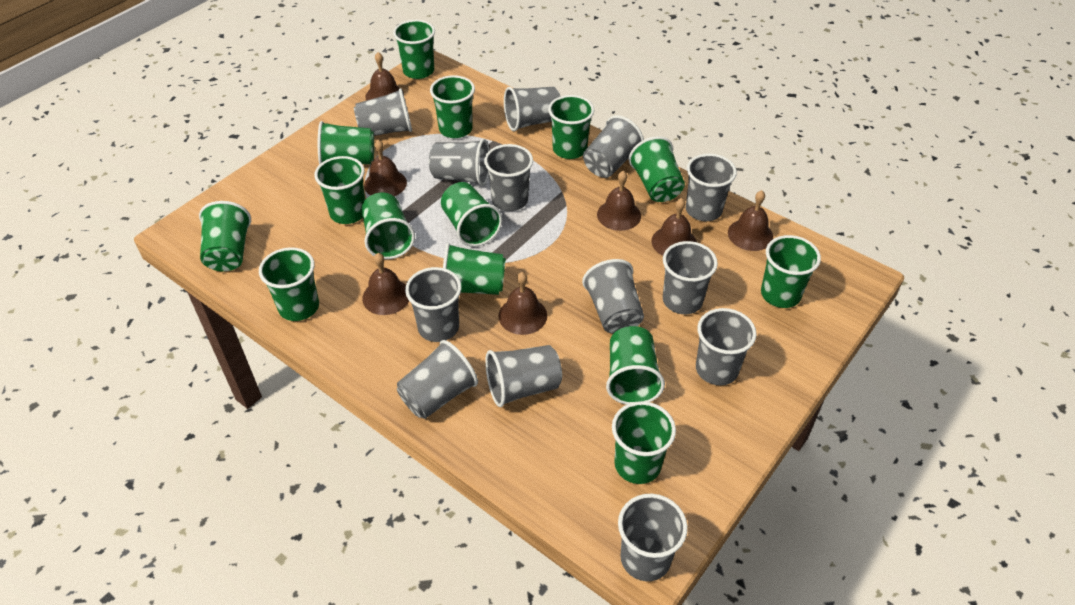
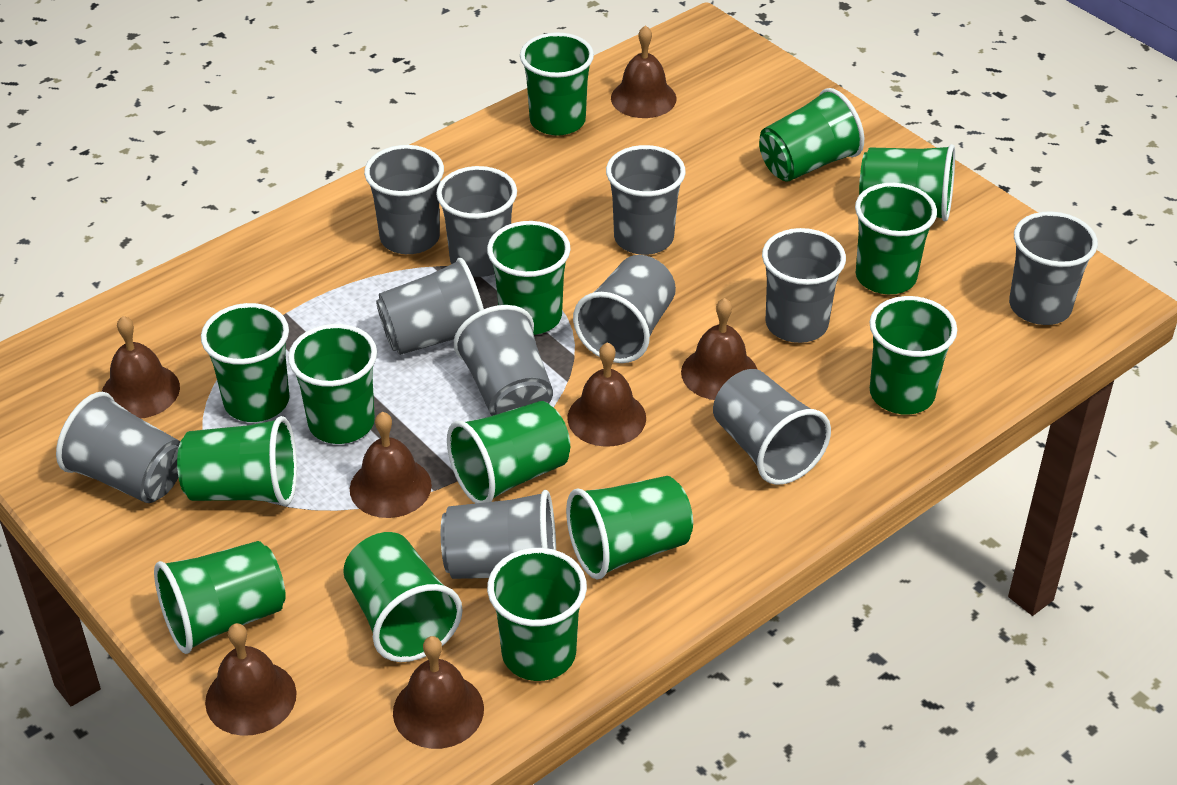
grey cup: [354,88,412,136] [397,340,478,419] [405,267,461,342] [429,139,490,186] [484,144,533,211] [485,345,562,407] [504,87,561,131] [582,259,644,334] [583,115,644,178] [618,494,688,581] [663,241,718,314] [686,154,737,221] [696,308,757,385] = 13 -> [56,392,180,503] [364,145,444,254] [376,258,484,355] [436,166,517,277] [441,490,556,579] [454,305,553,416] [573,255,676,363] [606,145,686,255] [713,369,831,485] [762,228,846,343] [1009,211,1098,325] = 11

